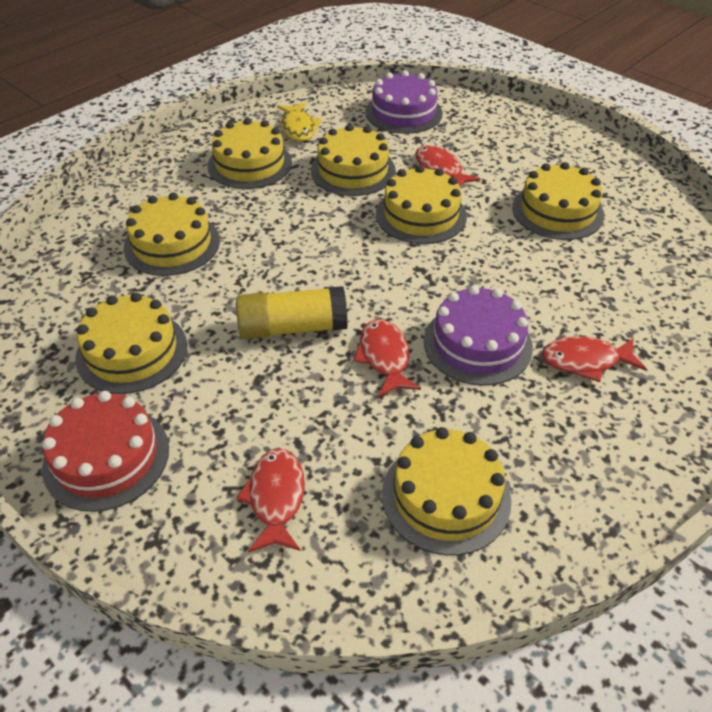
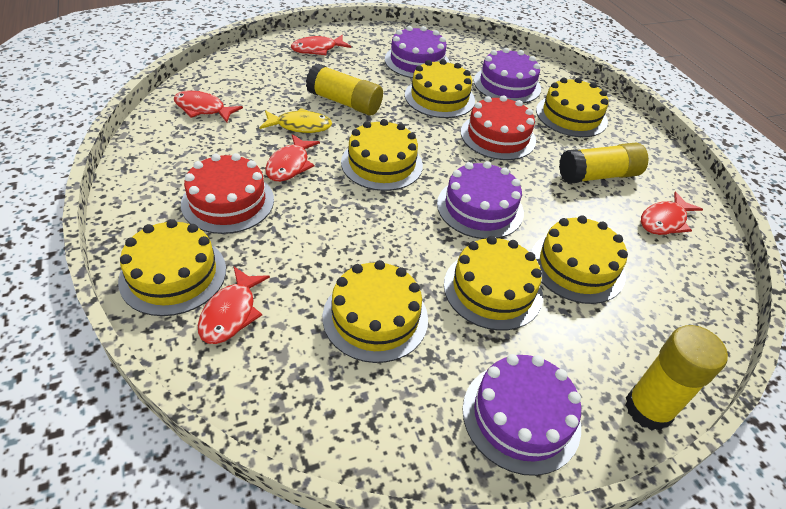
purple cake: [365,70,443,134] [424,285,533,386] = 2 -> [385,26,450,78] [437,161,524,239] [463,354,581,476] [474,48,541,103] = 4
red cake: [42,391,169,512] = 1 -> [181,153,274,234] [461,95,536,160] = 2
red fish: [236,448,305,553] [353,319,421,397] [415,145,480,187] [542,336,646,382] = 4 -> [174,90,243,123] [198,267,270,344] [265,134,320,182] [291,35,351,55] [641,192,703,235] = 5
yellow glue stick: [236,286,348,339] = 1 -> [306,64,383,115] [559,142,648,184] [625,325,728,431] = 3

